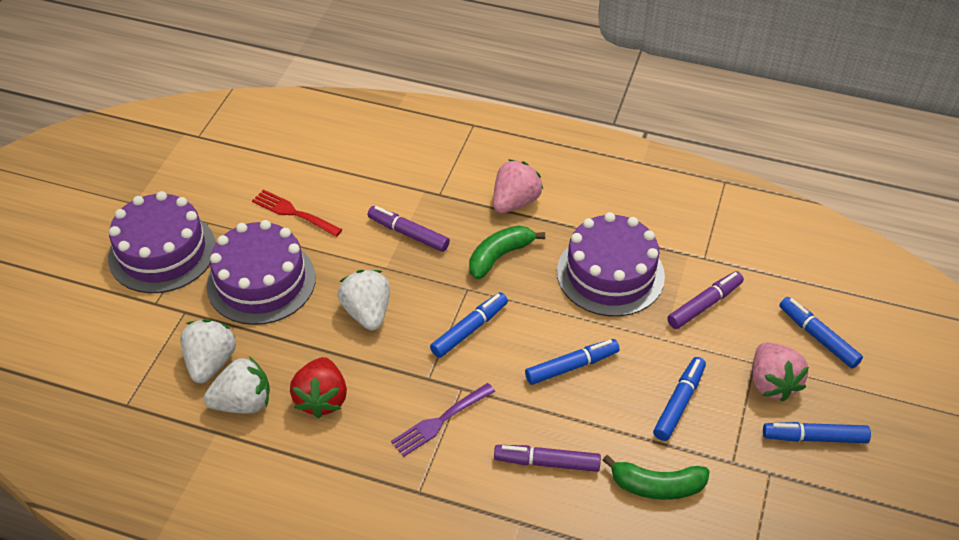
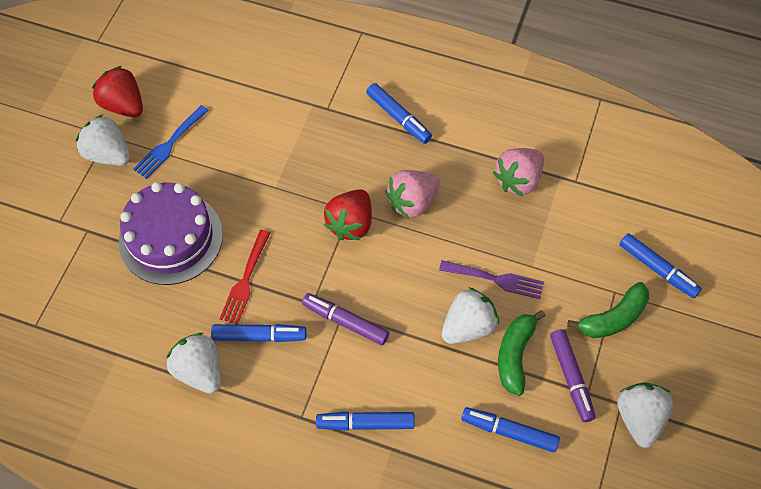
blue fork: none = 0 -> [133,105,209,179] = 1
purple cake: [108,191,216,293] [206,220,316,325] [557,212,665,317] = 3 -> [119,182,223,285] = 1
purple marker: [368,206,450,252] [494,445,601,472] [667,271,744,329] = 3 -> [302,293,389,345] [550,329,596,422] = 2
red strawberry: [290,357,347,418] = 1 -> [92,66,143,118] [324,189,372,240] = 2
white strawberry: [180,319,236,383] [204,357,270,414] [338,270,390,330] = 3 -> [76,115,130,166] [166,333,221,394] [442,287,499,344] [617,382,673,448] = 4

